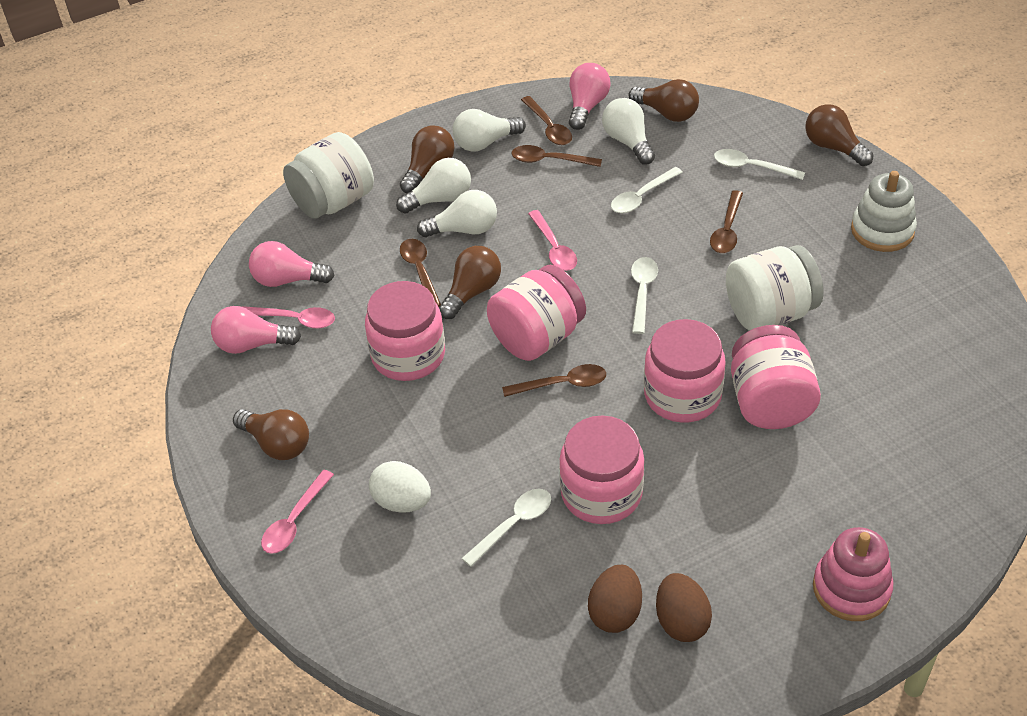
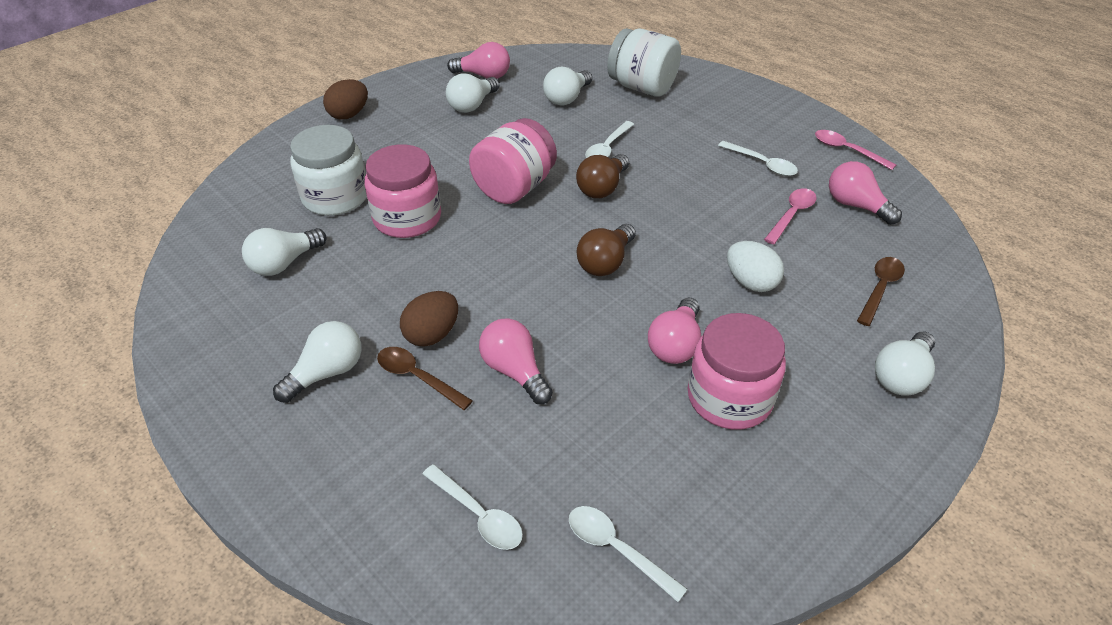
brown light bulb: [233,409,309,460] [400,125,455,193] [439,246,501,319] [628,79,699,122] [805,104,873,166] = 5 -> [576,154,629,198] [577,224,636,276] = 2
brown spoon: [400,239,441,307] [502,364,606,397] [511,145,602,167] [521,96,572,145] [710,190,743,253] = 5 -> [377,347,473,410] [857,257,905,326] = 2
pink jar: [365,281,445,381] [487,265,586,361] [559,415,644,524] [644,319,726,423] [731,325,821,429] = 5 -> [365,144,441,238] [469,118,557,204] [688,313,786,430] = 3
pink light bulb: [211,306,301,354] [249,241,334,287] [569,63,611,130] = 3 -> [447,42,510,79] [479,318,553,404] [648,297,701,364] [829,161,902,225] = 4
pink spoon: [242,306,335,329] [261,470,334,554] [528,210,577,271] = 3 -> [764,188,817,244] [815,130,896,170] = 2
pink stacking toy: [813,527,893,621] = 1 -> none = 0
white light bulb: [396,158,471,214] [417,190,497,237] [453,109,526,152] [602,98,655,165] = 4 -> [242,228,327,276] [273,321,362,403] [446,73,499,113] [543,67,592,106] [875,332,935,396] = 5
white stacking toy: [851,171,917,252] = 1 -> none = 0

